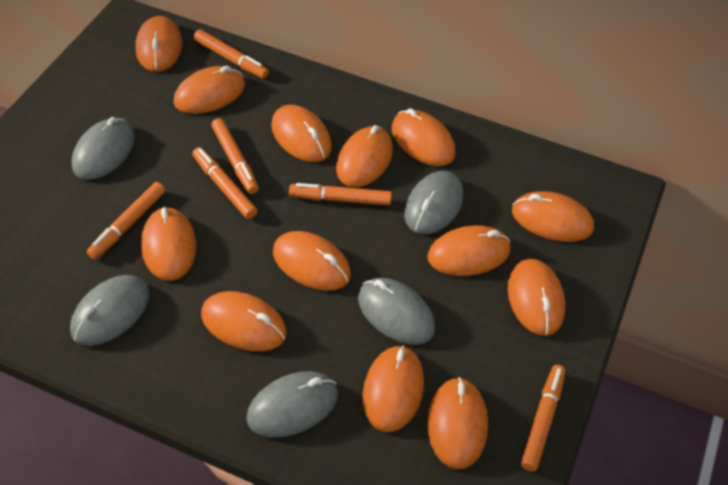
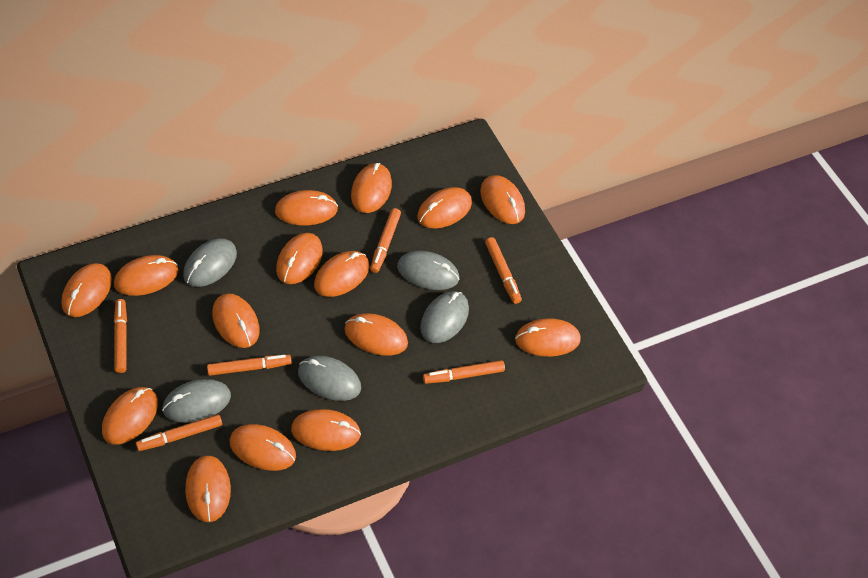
orange mouse: [136,16,182,72] [141,207,196,281] [173,66,245,114] [201,291,287,351] [271,105,332,162] [273,231,351,291] [336,125,393,187] [363,345,424,432] [392,108,456,166] [427,225,511,276] [427,377,488,469] [508,259,565,336] [512,191,594,242] = 13 -> [62,263,112,317] [102,387,158,444] [114,255,178,296] [185,455,231,522] [212,293,259,348] [229,424,296,471] [275,190,338,226] [276,233,323,284] [291,409,361,451] [314,251,369,297] [345,313,408,356] [351,163,392,213] [417,187,472,229] [480,175,525,224] [515,318,581,357] = 15

